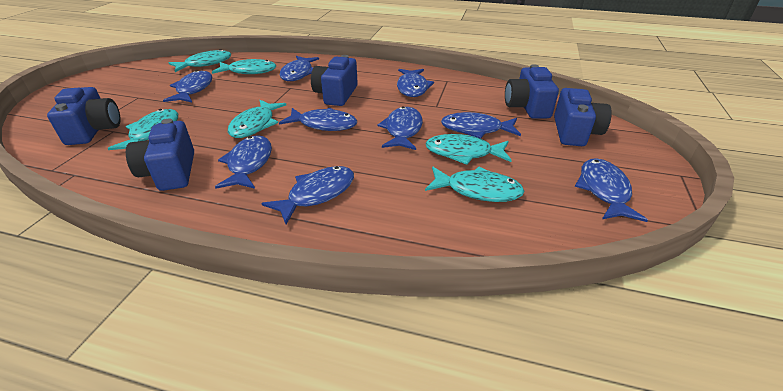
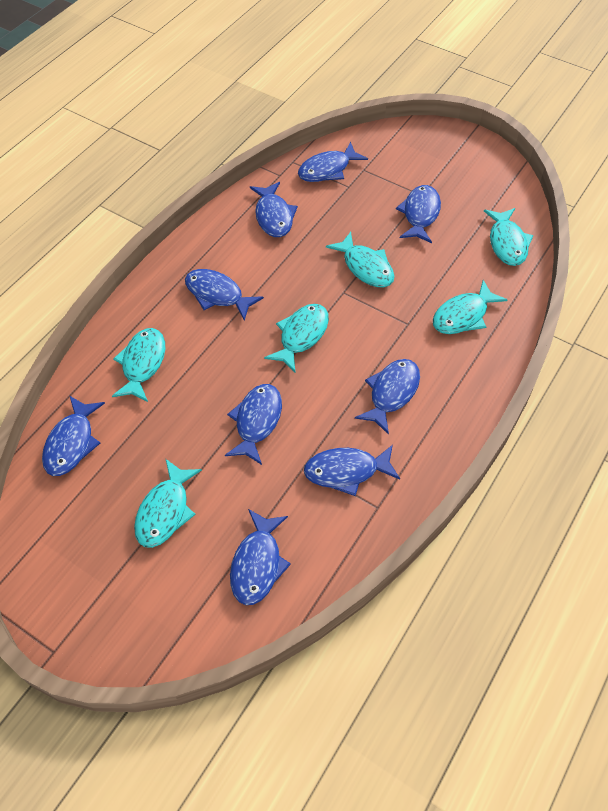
blue camera: [47,87,120,145] [126,119,194,191] [311,55,358,106] [505,64,559,119] [554,88,612,146] = 5 -> none = 0

